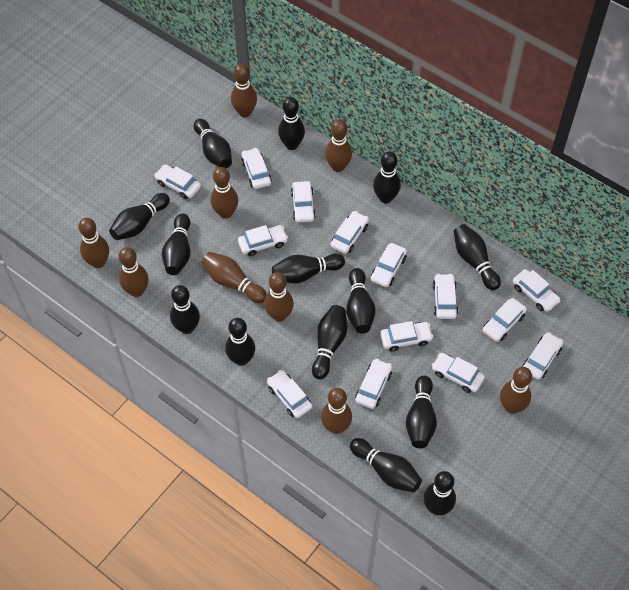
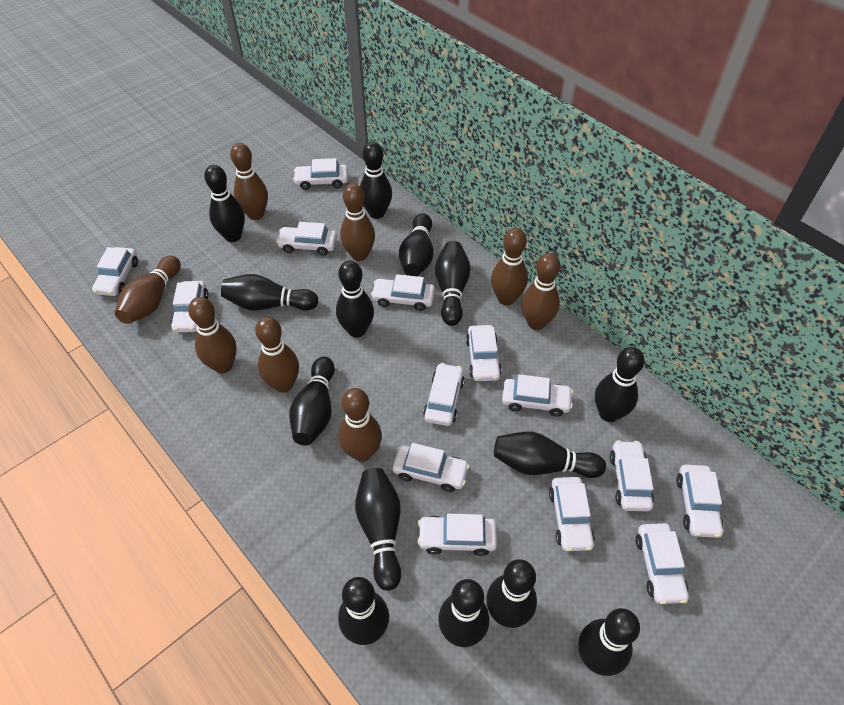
brown bowling pin: [78,218,109,268] [119,247,148,297] [201,252,267,303] [210,167,238,219] [231,64,257,117] [264,272,294,322] [321,388,352,434] [325,119,352,172] [500,367,532,414] = 9 -> [115,256,181,324] [188,297,237,373] [230,143,268,220] [255,317,299,393] [339,388,382,462] [340,184,375,261] [491,228,528,305] [521,253,560,330] = 8

